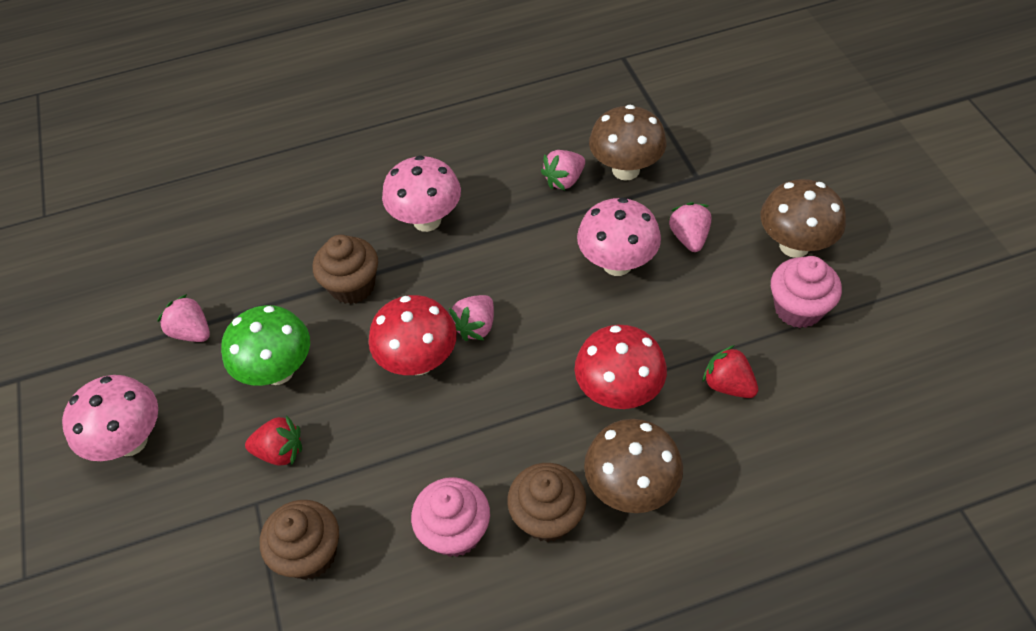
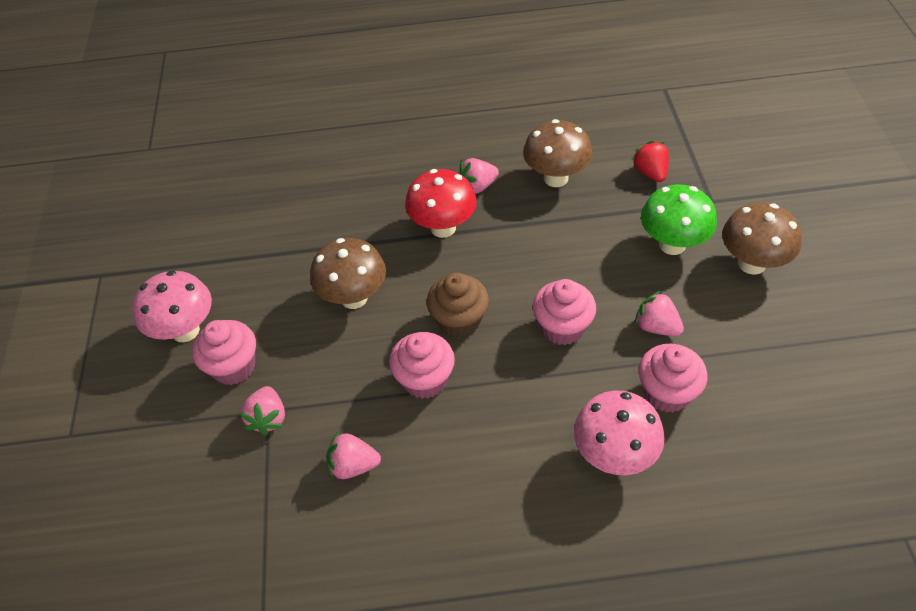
brown cupcake: [260,500,339,580] [313,235,378,304] [507,463,586,542] = 3 -> [427,273,489,338] = 1
pink cupcake: [411,477,490,557] [771,256,842,328] = 2 -> [192,320,256,385] [389,332,455,399] [533,279,596,345] [638,344,707,412] = 4
pink mushroom: [62,375,158,461] [382,155,461,232] [577,197,661,276] = 3 -> [132,271,212,342] [574,391,665,475] = 2
red mushroom: [369,295,457,375] [575,325,667,409] = 2 -> [405,169,477,238] = 1
red strawberry: [245,415,302,466] [702,345,758,398] = 2 -> [631,141,669,182] = 1

